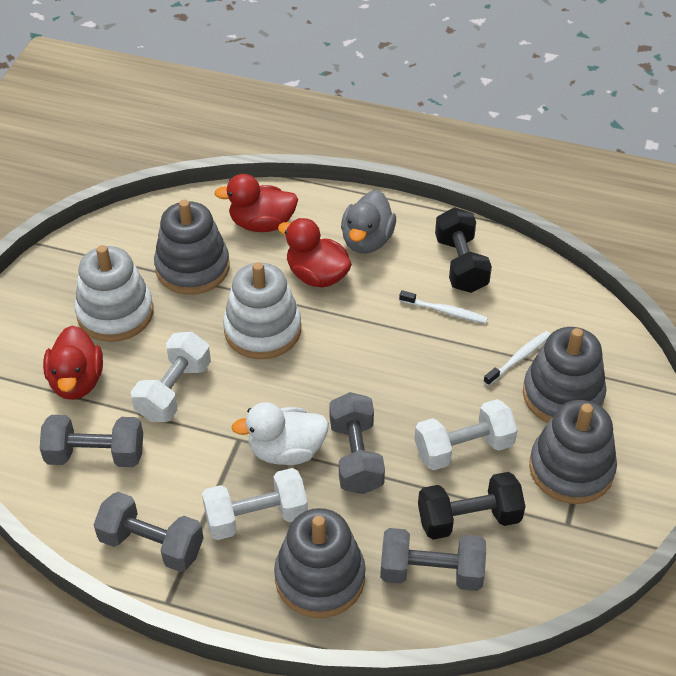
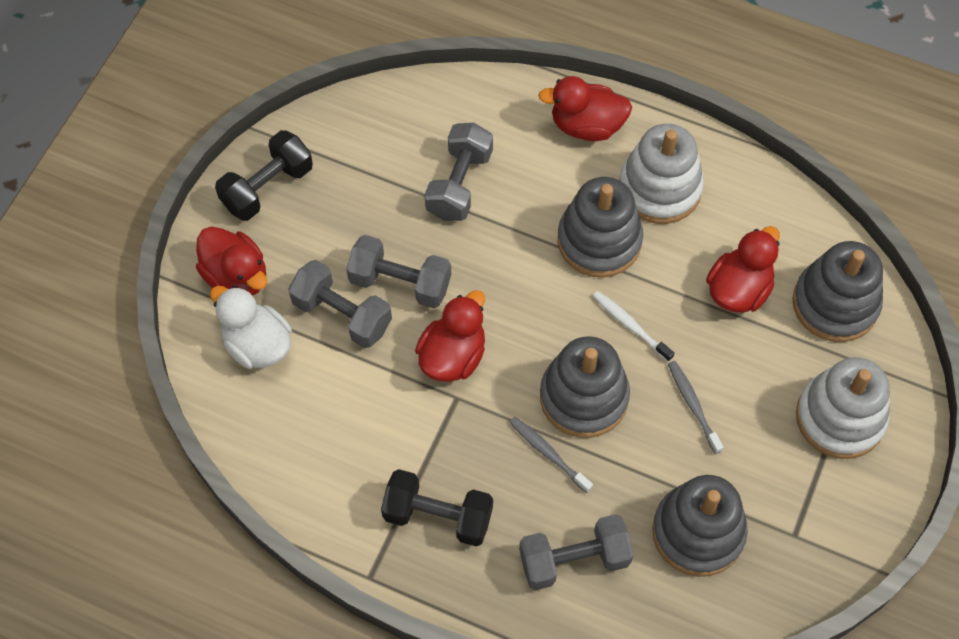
grey duck: [341,190,396,254] = 1 -> none = 0
grey toothbrush: none = 0 -> [509,417,593,493] [668,361,724,454] = 2
red duck: [43,325,103,400] [214,174,298,232] [278,218,352,288] = 3 -> [196,226,267,296] [415,290,485,382] [538,76,632,141] [706,226,780,313] = 4
white dumbbell: [131,332,211,422] [202,468,308,540] [414,399,518,470] = 3 -> none = 0
white toothbrush: [399,290,488,323] [483,331,551,386] = 2 -> [593,291,674,362] = 1

